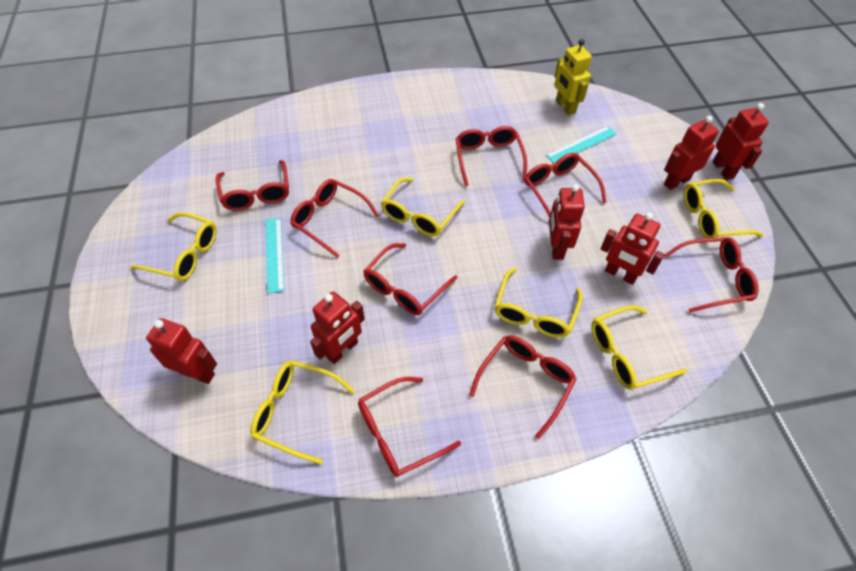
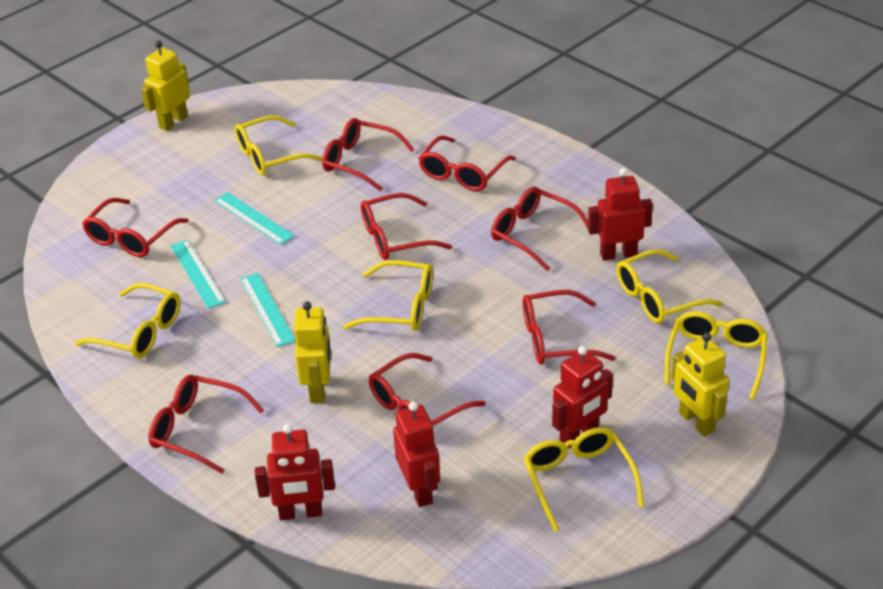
red robot: [146,318,217,384] [310,291,365,364] [549,184,585,260] [601,212,665,285] [664,116,719,190] [712,103,769,180] = 6 -> [255,424,335,520] [393,401,440,507] [552,346,613,448] [588,168,653,261] = 4
turquoise ruler: [265,218,284,294] [546,126,617,163] = 2 -> [171,240,226,309] [214,192,295,245] [240,273,296,347] = 3
yellow robot: [554,39,592,115] = 1 -> [141,40,190,131] [294,301,331,403] [671,332,729,437] = 3

